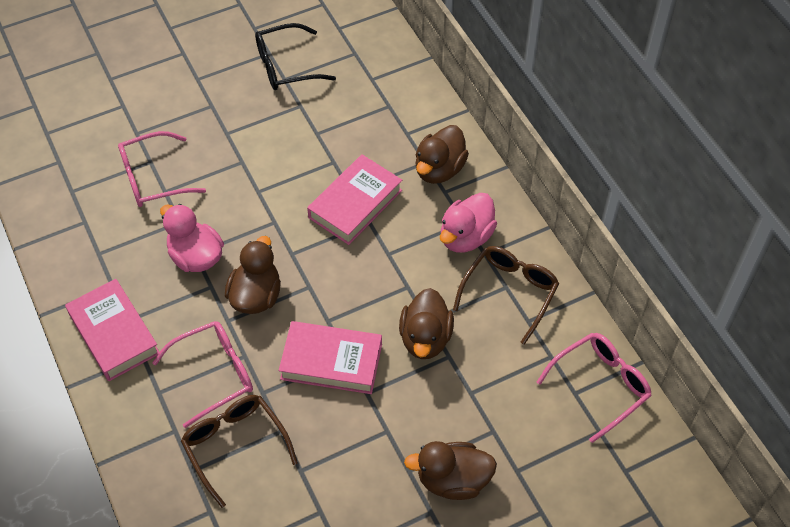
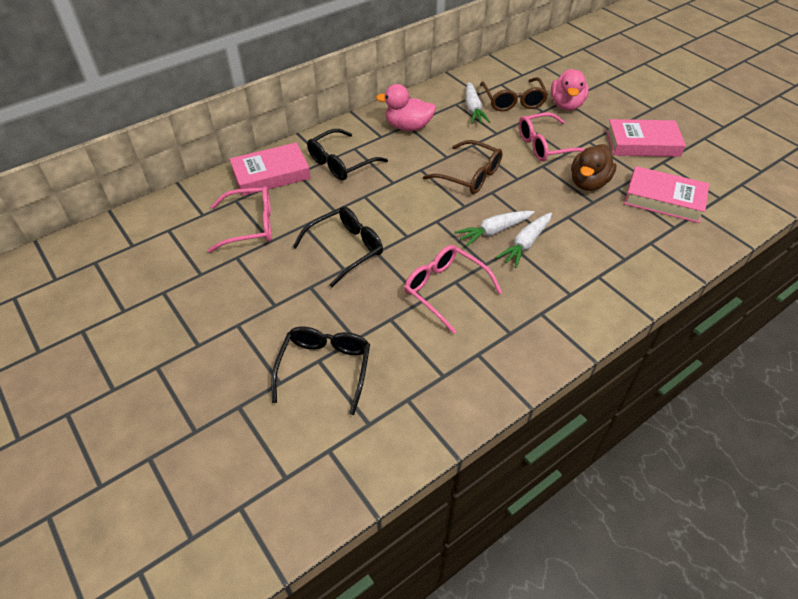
black glasses: [255,23,336,90] = 1 -> [271,326,370,415] [293,206,383,287] [307,129,388,181] = 3
brown duck: [225,236,281,314] [399,288,454,359] [404,441,497,500] [415,125,469,184] = 4 -> [571,144,616,191] = 1
white carrot: none = 0 -> [455,211,534,247] [465,82,490,124] [496,213,552,268] = 3

